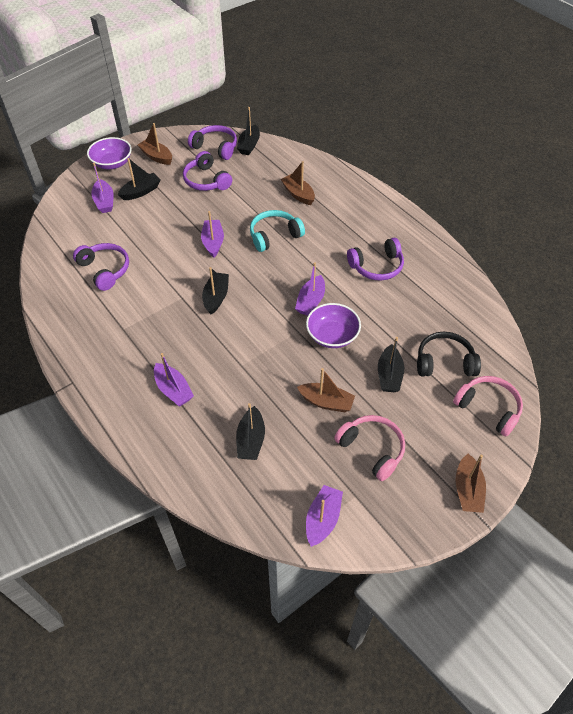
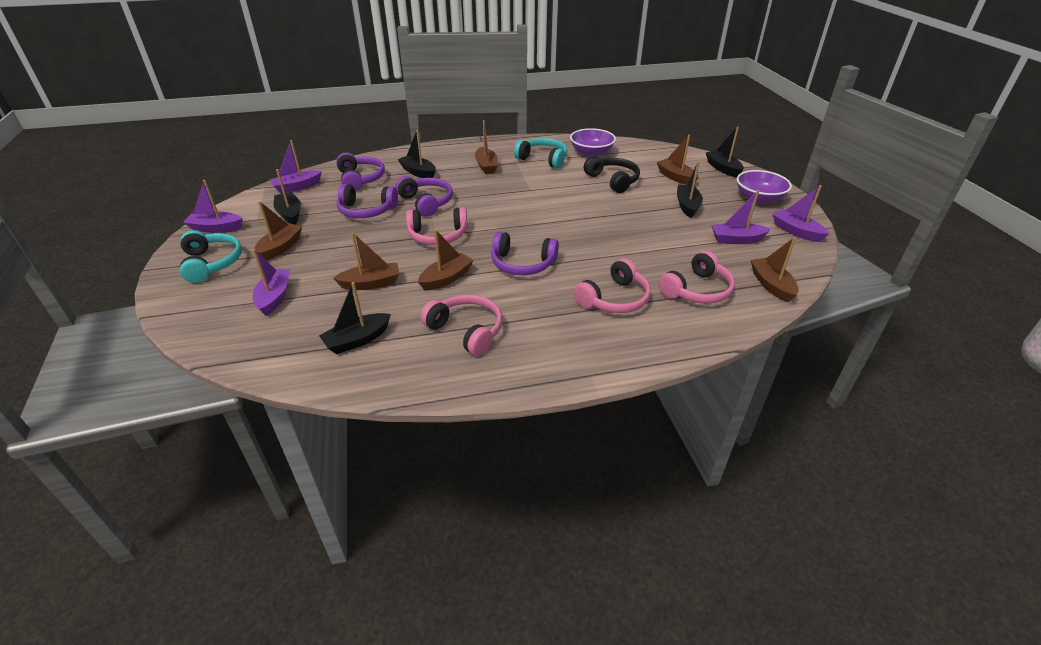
brown boat: [138,123,172,165] [281,161,315,205] [297,368,355,412] [455,453,486,513] = 4 -> [254,201,302,260] [333,232,399,290] [418,229,474,291] [475,120,498,174] [657,135,699,185] [751,237,799,303] = 6
pink headphones: [334,415,405,481] [453,376,523,437] = 2 -> [406,207,468,245] [421,295,502,356] [574,258,651,313] [658,251,735,304] = 4
turquoise headphones: [250,210,305,252] = 1 -> [180,230,242,283] [514,138,567,168] = 2

